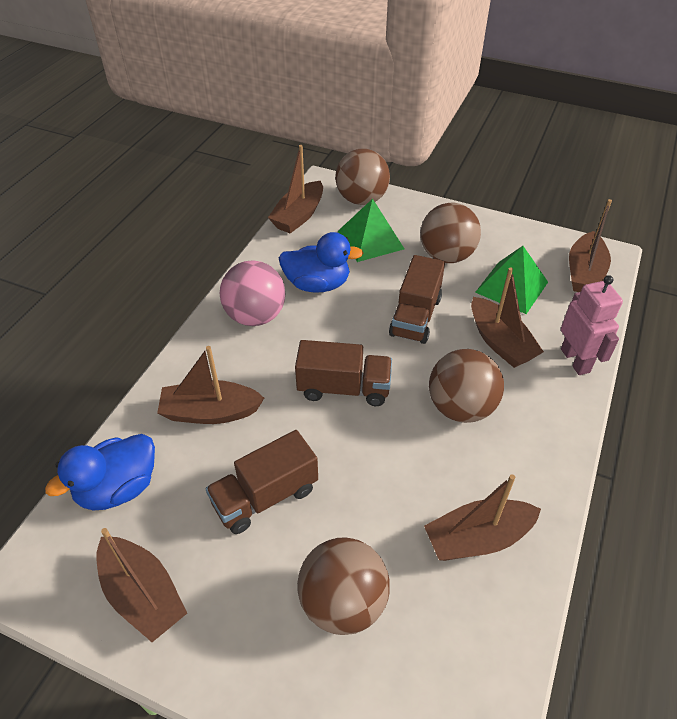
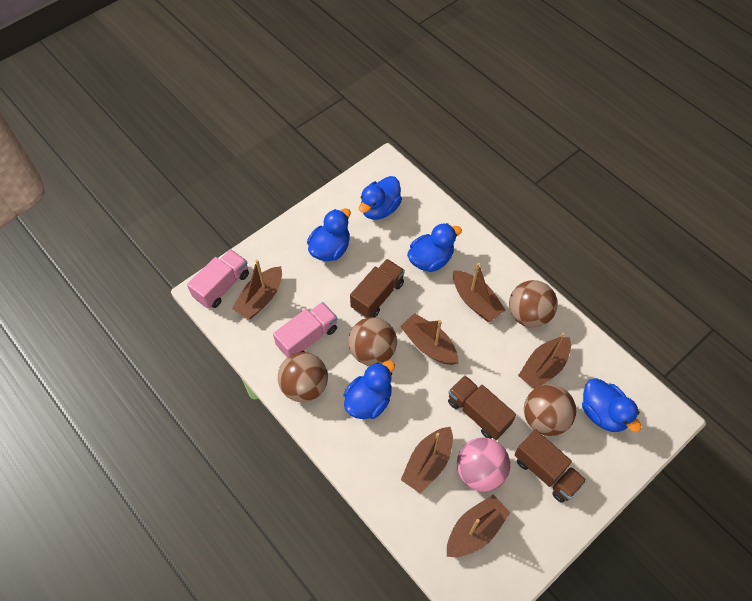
blue duck: [45,434,155,511] [279,232,363,293] = 2 -> [307,208,351,261] [344,360,395,419] [359,176,402,220] [407,223,462,272] [582,378,641,432] = 5
green pyramid: [337,199,404,262] [475,246,548,314] = 2 -> none = 0
pink robot: [561,275,623,375] = 1 -> none = 0
pink truck: none = 0 -> [187,249,249,308] [273,302,337,357] = 2

